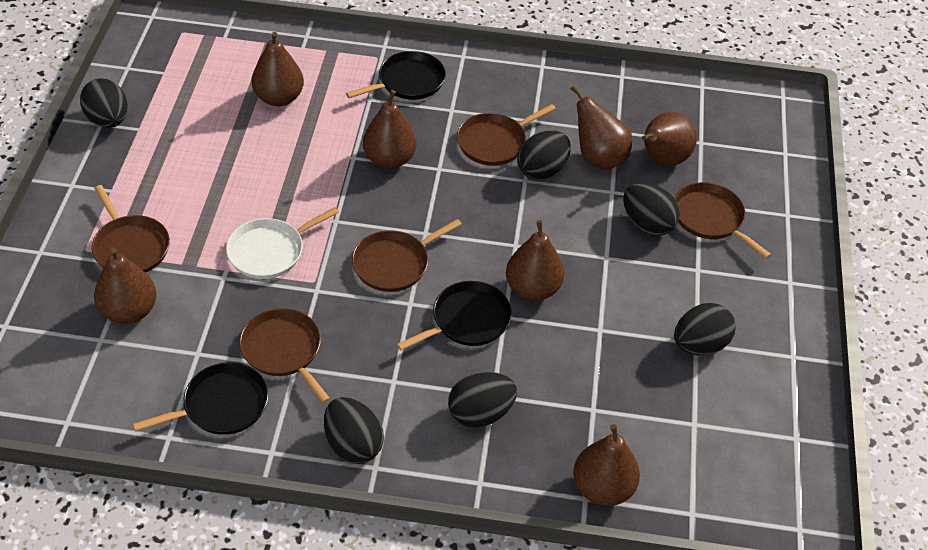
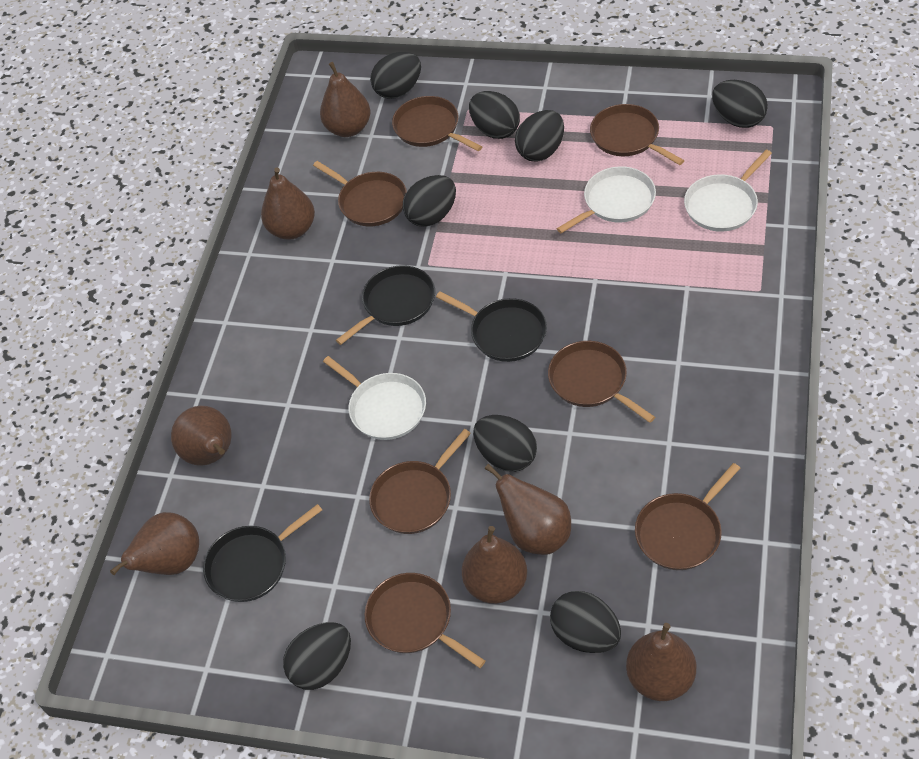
black egg: [80,78,128,128] [324,397,384,464] [448,372,517,428] [517,131,571,180] [623,183,680,236] [674,303,736,355] = 6 -> [283,622,351,690] [370,52,421,99] [403,175,456,227] [469,91,520,139] [473,415,537,472] [515,110,564,162] [550,591,621,653] [712,80,768,128] = 8
brown pan: [92,185,170,273] [239,308,330,403] [352,219,462,292] [457,104,556,166] [674,182,771,259] = 5 -> [313,161,407,226] [364,573,485,668] [369,429,471,534] [392,96,482,151] [548,341,655,423] [590,104,684,165] [635,463,740,570] = 7
white pan: [226,207,339,279] = 1 -> [323,356,426,440] [557,166,656,233] [684,150,772,232] = 3

